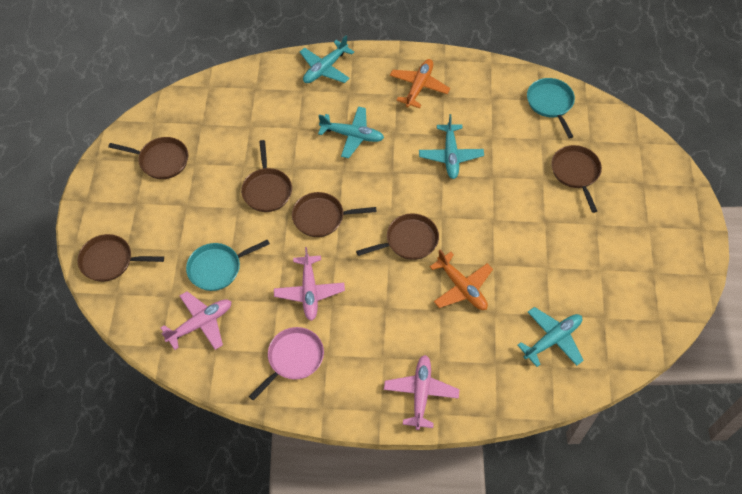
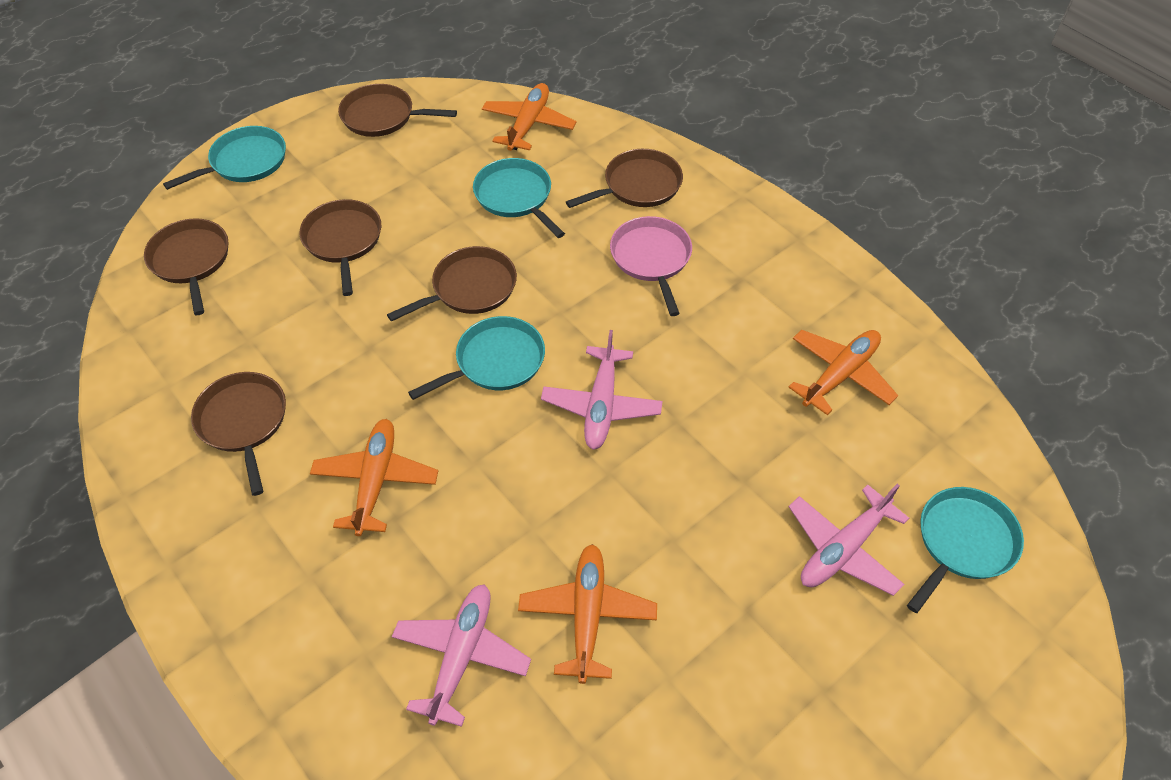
orange plane: [390,59,450,108] [430,250,493,310] = 2 -> [310,419,438,536] [482,83,576,151] [518,544,657,684] [788,330,898,415] = 4
turquoise pan: [186,239,270,291] [527,78,575,138] = 2 -> [163,126,286,190] [408,316,545,400] [473,158,565,238] [907,487,1024,613] = 4
turquoise plane: [300,35,354,83] [318,106,384,158] [419,114,484,179] [518,307,584,367] = 4 -> none = 0

